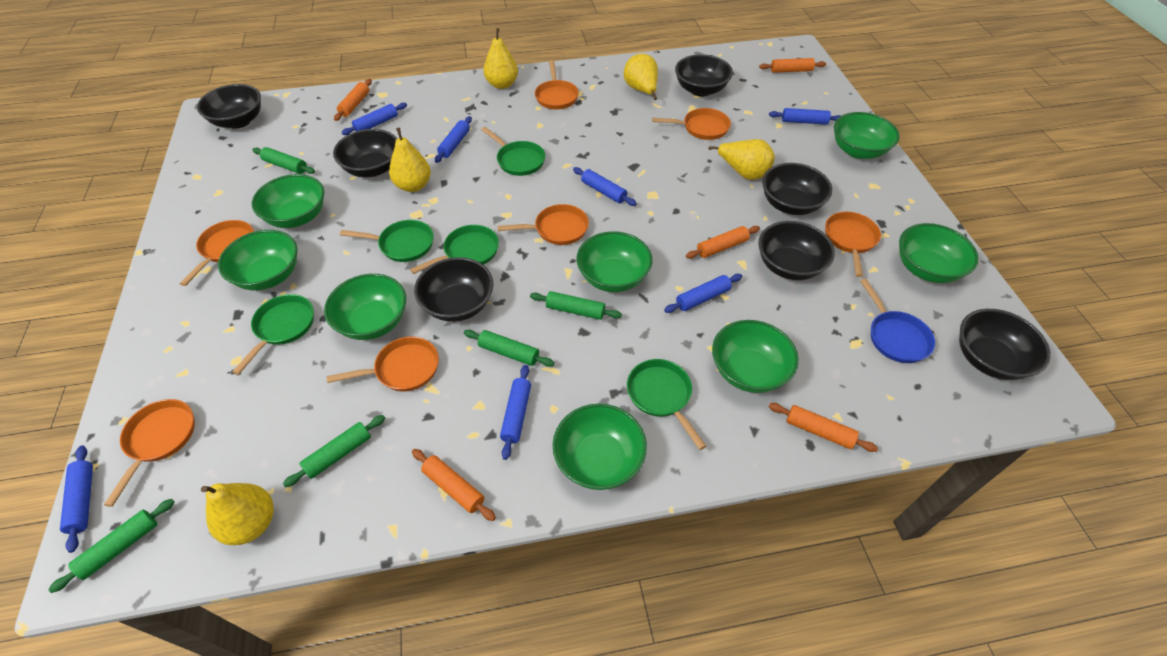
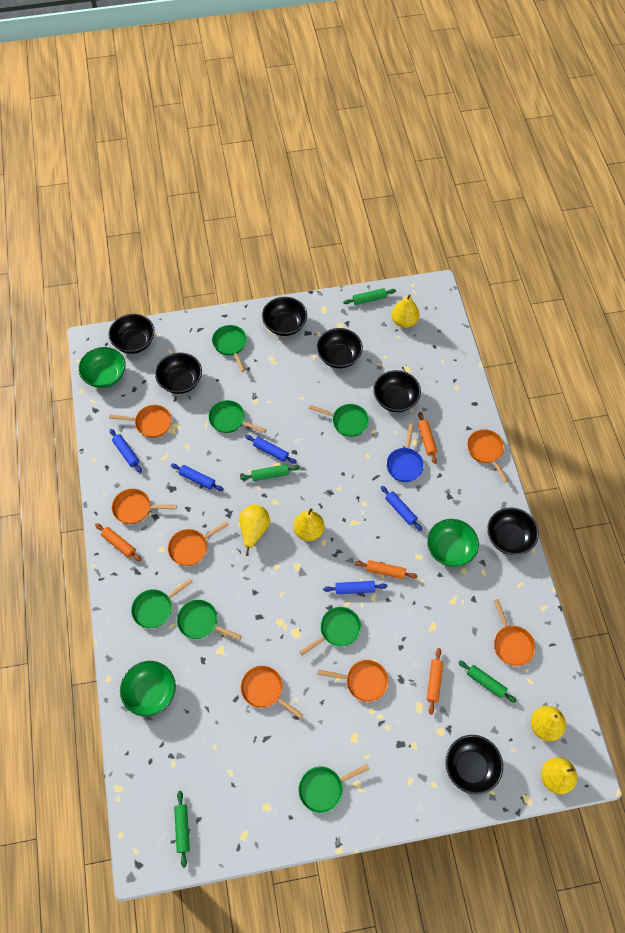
blue rolling pin: [60,445,93,553] [341,103,407,135] [435,116,472,163] [500,365,531,460] [573,167,637,206] [664,274,742,313] [769,108,841,125] = 7 -> [110,429,142,473] [171,463,224,491] [245,435,297,464] [323,581,387,594] [381,486,423,531] = 5
green bowl: [218,230,297,291] [252,174,324,228] [324,274,406,340] [553,404,647,490] [576,231,653,292] [712,320,799,393] [834,112,900,159] [899,223,979,283] = 8 -> [78,347,126,388] [120,661,176,716] [427,519,479,567] = 3
green pan: [232,294,314,375] [340,220,434,262] [410,225,499,274] [481,127,545,176] [627,359,706,450] = 5 -> [131,579,193,628] [177,600,242,640] [208,400,267,433] [212,325,247,372] [298,764,369,813] [299,607,361,656] [309,404,369,437] = 7
green rolling pin: [48,499,174,593] [252,147,315,174] [283,415,385,487] [464,330,554,367] [530,291,622,320] = 5 -> [174,791,190,868] [240,464,300,481] [343,288,396,305] [458,661,517,703] = 4
orange rolling pin: [334,79,372,121] [412,449,496,521] [686,226,760,259] [759,58,826,73] [769,403,878,452] = 5 -> [95,523,142,562] [355,560,418,579] [418,412,437,464] [427,648,443,715] = 4

